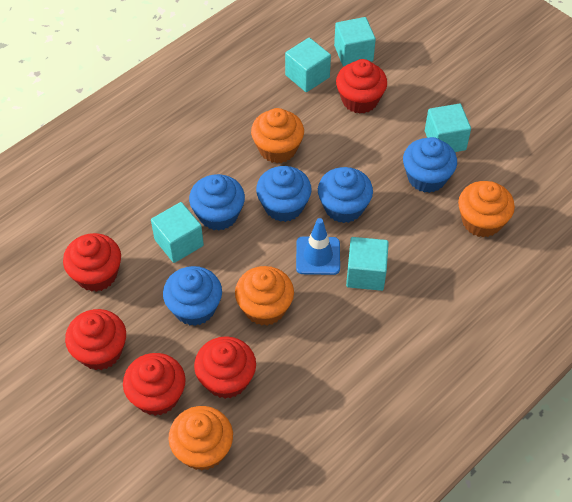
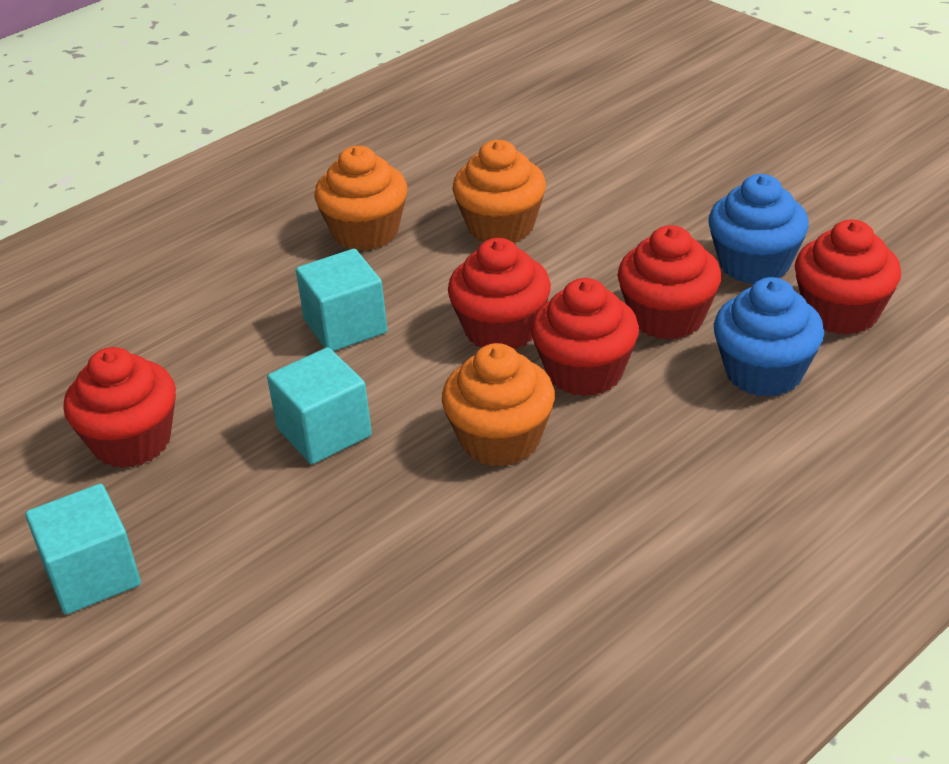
blue cupcake: [163,266,222,326] [189,174,245,231] [256,166,312,222] [318,167,373,223] [403,137,457,193] = 5 -> [708,174,809,284] [714,277,824,397] = 2
blue traffic cone: [296,218,340,275] = 1 -> none = 0
orange cupcake: [169,406,233,471] [235,266,294,326] [251,108,304,163] [458,181,515,237] = 4 -> [314,146,407,251] [442,343,555,467] [452,140,546,242] = 3
turquoise cube: [151,202,204,263] [285,38,331,92] [334,17,376,67] [346,237,389,291] [425,103,471,152] = 5 -> [25,484,141,615] [267,347,372,464] [296,249,387,351] = 3

